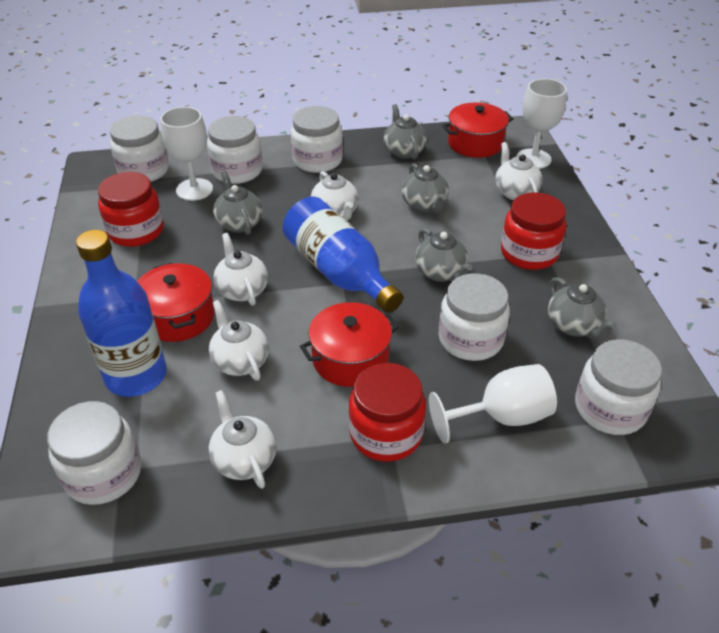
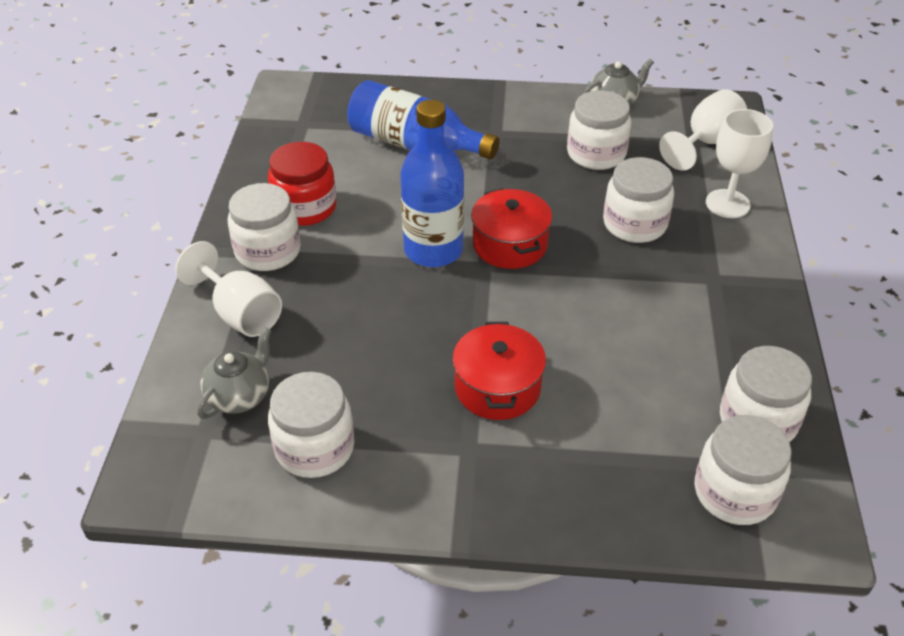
grey teapot: [213,171,263,235] [384,104,427,159] [401,163,449,212] [415,228,472,282] [548,277,617,340] = 5 -> [197,327,271,419] [583,59,654,106] = 2
red jar: [98,172,164,247] [349,363,426,462] [501,192,566,270] = 3 -> [268,142,336,226] = 1
red pot: [137,263,215,342] [300,302,400,387] [442,102,514,158] = 3 -> [452,322,546,420] [471,188,552,269] = 2
white teapot: [209,300,269,380] [209,390,277,489] [213,233,268,306] [311,171,359,220] [495,142,542,200] = 5 -> none = 0

